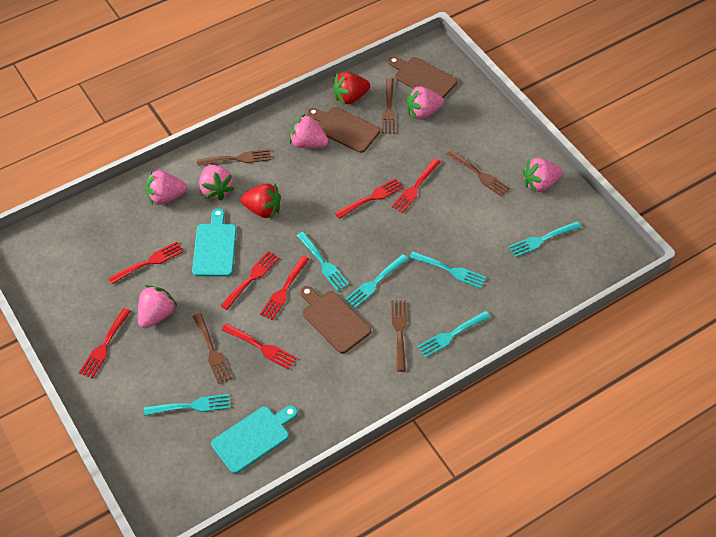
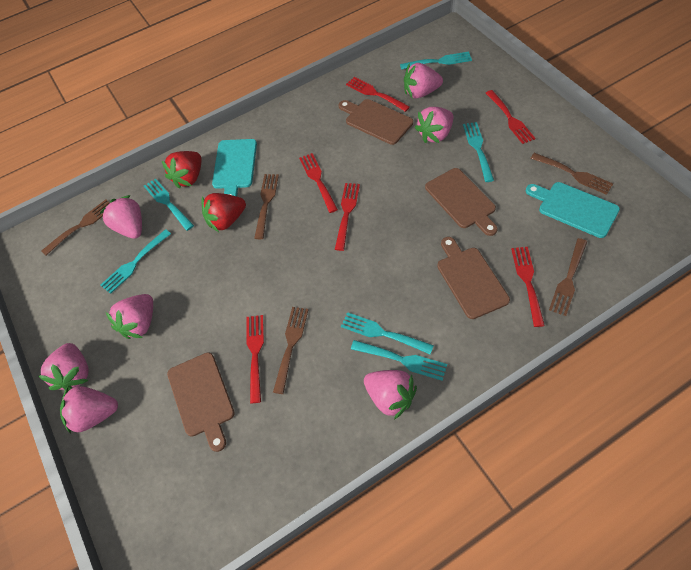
brown cutting board: [300,286,371,354] [307,107,380,153] [388,56,457,98] = 3 -> [167,352,235,452] [339,99,413,145] [425,168,498,236] [437,237,510,319] = 4
pink strawberry: [138,285,177,328] [146,170,187,205] [199,165,235,201] [289,113,328,148] [406,87,444,120] [522,158,562,193] = 6 -> [38,343,89,391] [60,386,118,434] [100,195,142,239] [106,294,153,339] [364,370,417,420] [404,63,443,98] [415,107,453,143] = 7
red fork: [79,308,131,378] [108,242,184,284] [220,251,279,310] [222,323,297,370] [260,256,309,320] [335,178,403,219] [392,158,441,213] = 7 -> [246,315,264,403] [299,153,338,213] [335,183,360,251] [346,77,410,112] [486,90,535,144] [511,247,545,327] = 6

